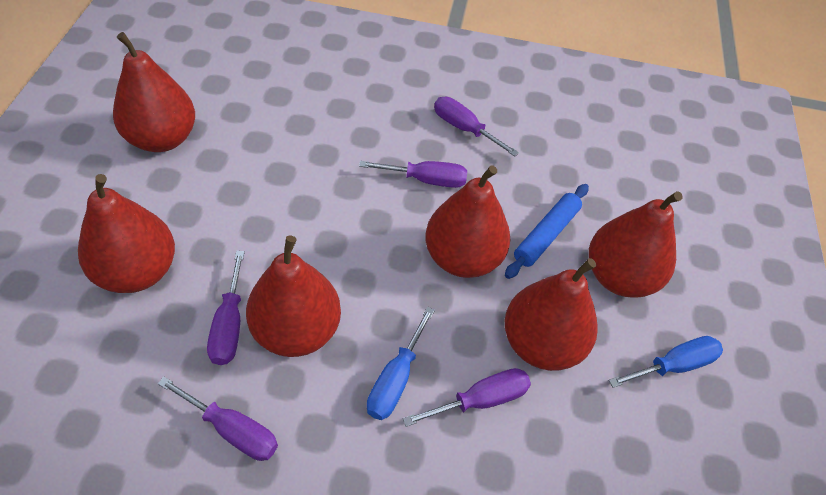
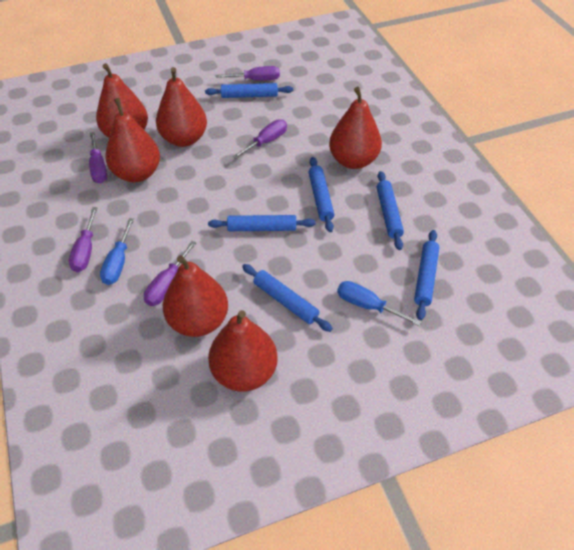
blue rolling pin: [505,184,589,279] = 1 -> [205,83,293,98] [208,215,316,231] [242,264,333,332] [309,157,334,232] [377,171,404,250] [414,230,439,320] = 6

